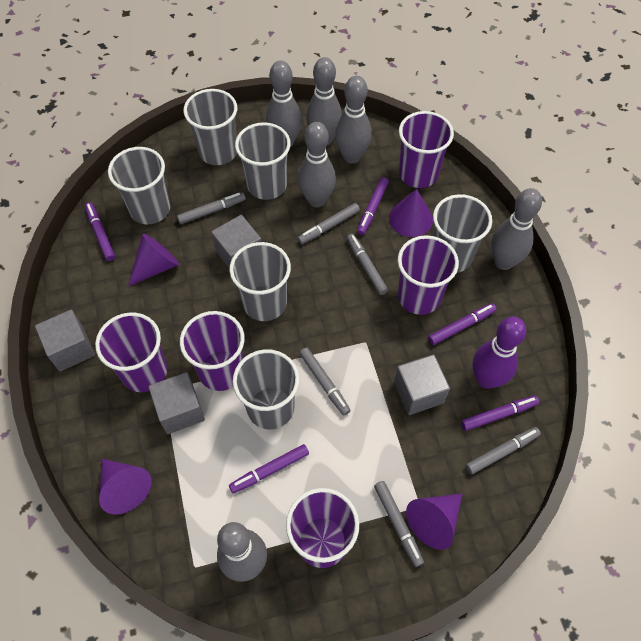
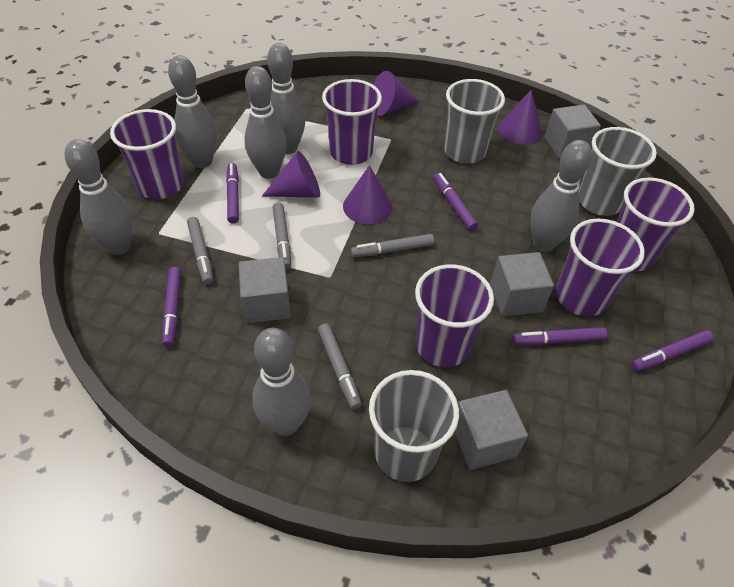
grey cup: [108,147,171,224] [183,89,237,165] [229,242,291,321] [233,349,299,429] [235,122,291,200] [433,194,492,273] = 6 -> [369,370,459,482] [444,79,505,164] [579,127,657,216] = 3
grey marker: [177,192,246,224] [298,203,360,244] [299,347,351,415] [347,234,388,295] [374,481,424,567] [466,427,541,475] = 6 -> [187,217,213,285] [273,202,291,270] [318,323,362,409] [351,234,434,257] = 4
purple bowling pin: [472,317,526,389] = 1 -> none = 0

